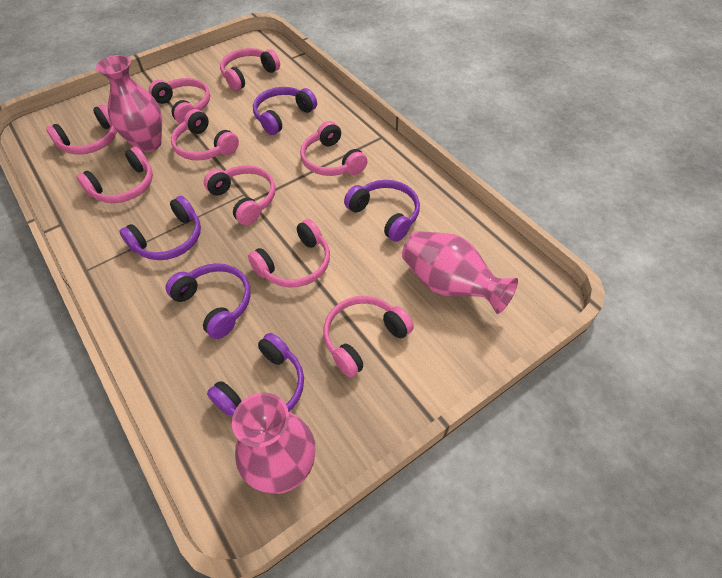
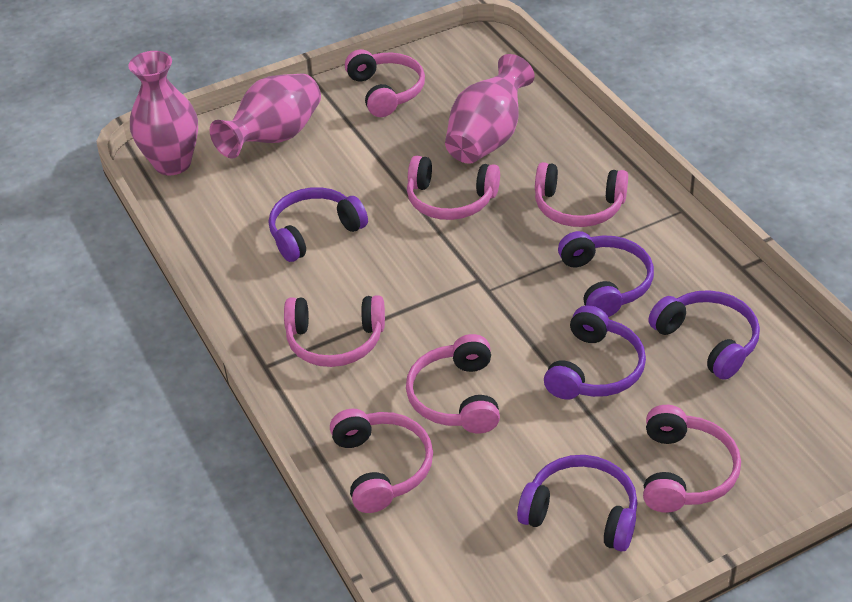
pink headphones: [46,104,117,155] [77,146,153,203] [149,78,210,124] [171,109,239,161] [204,165,275,225] [220,48,280,91] [248,219,330,287] [300,121,367,176] [324,296,414,378] = 9 -> [284,295,385,367] [330,409,433,513] [345,49,425,117] [406,334,500,433] [407,156,500,220] [535,162,628,227] [643,405,741,512] = 7

